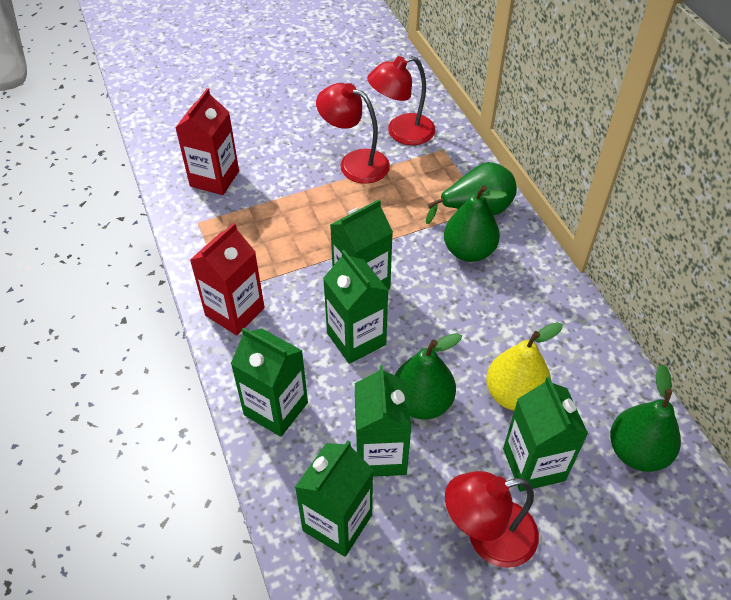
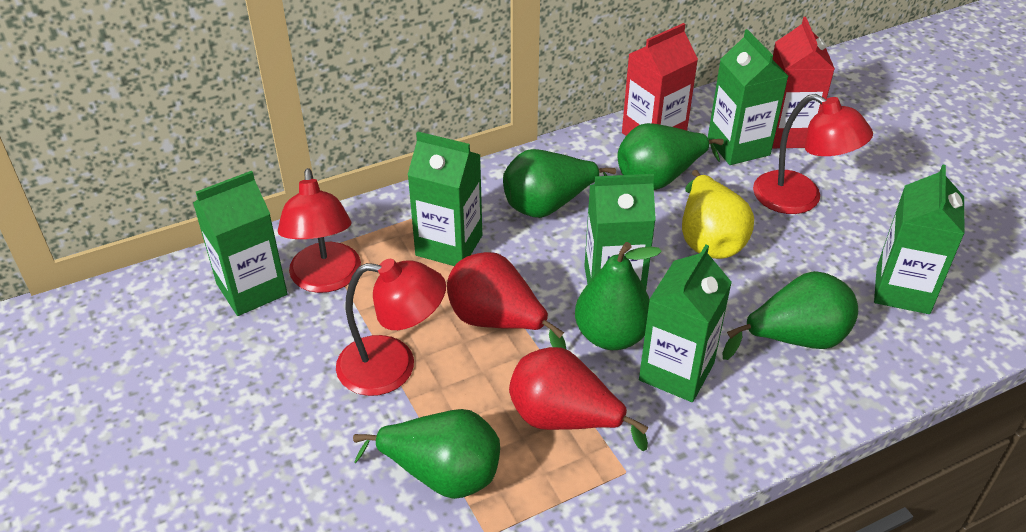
green pear: [395,333,462,420] [426,162,517,224] [444,185,507,262] [610,364,681,472] = 4 -> [353,409,500,499] [503,149,616,218] [575,242,662,350] [618,123,724,190] [722,271,858,360] = 5
red pear: none = 0 -> [447,252,567,350] [509,347,648,451] = 2

